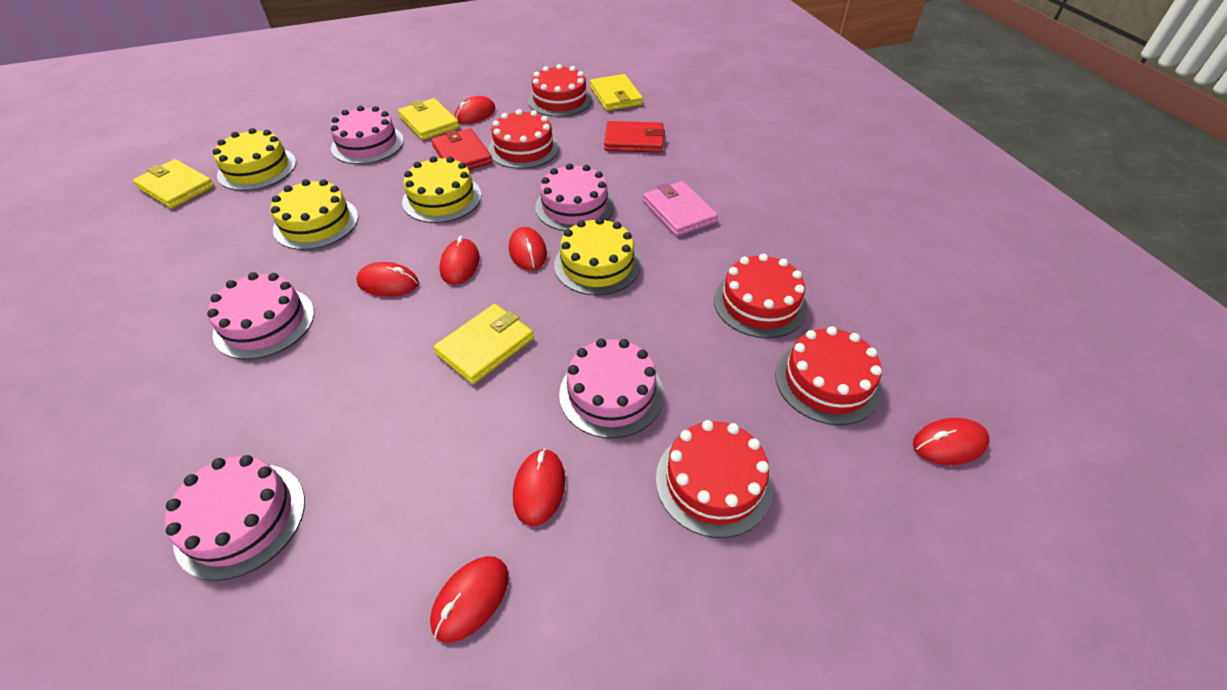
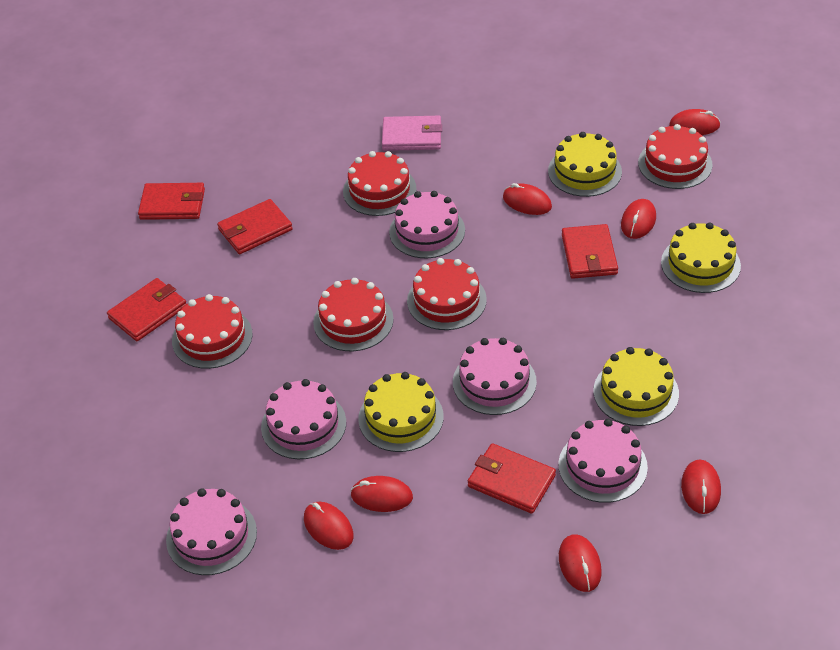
red wallet: [431,128,493,170] [604,121,665,153] = 2 -> [107,278,186,341] [138,183,205,220] [217,199,293,254] [468,443,556,514] [562,224,618,279] = 5
yellow wallet: [133,159,214,208] [398,98,459,140] [433,304,534,384] [590,74,643,111] = 4 -> none = 0

